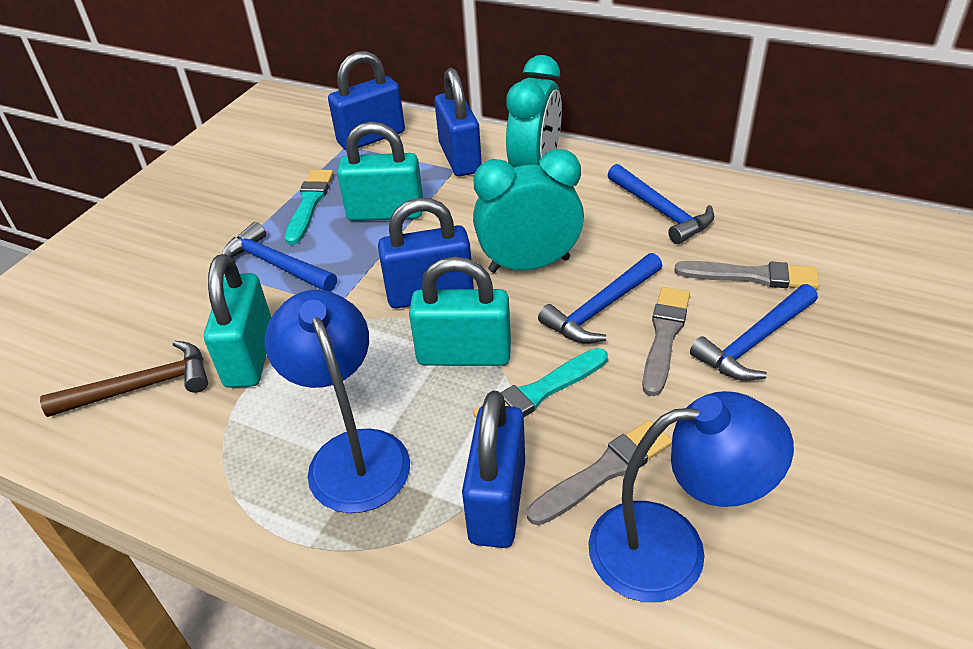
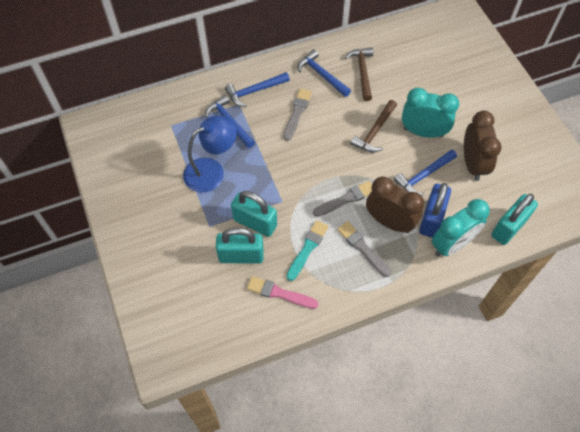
blue lamp: [265,290,410,513] [588,391,794,602] = 2 -> [183,116,237,193] = 1
blue padlock: [328,51,405,150] [378,198,474,308] [435,68,482,176] [462,391,525,548] = 4 -> [419,183,451,238] = 1
brown clock: none = 0 -> [366,176,424,233] [464,111,501,181] = 2
brown hammer: [40,341,208,417] = 1 -> [345,47,373,101] [351,100,397,153] = 2
pink brush: none = 0 -> [247,276,319,309] = 1
turquoise brush: [285,170,333,245] [473,348,608,418] = 2 -> [286,220,329,281] = 1

